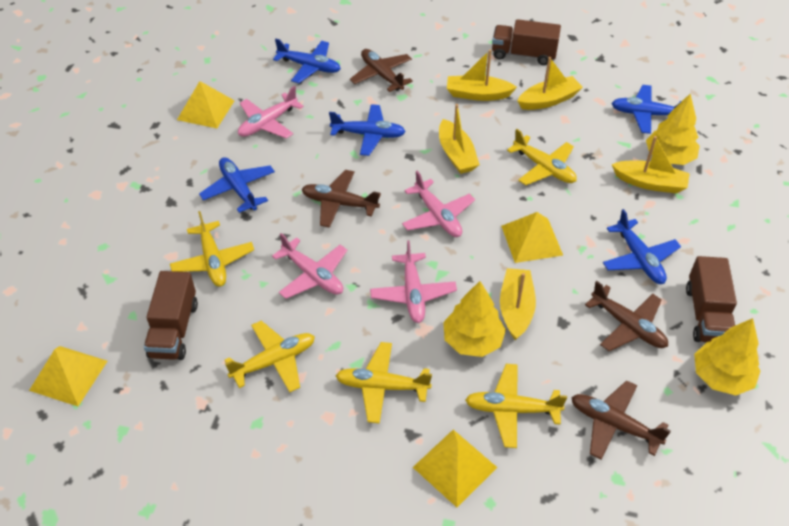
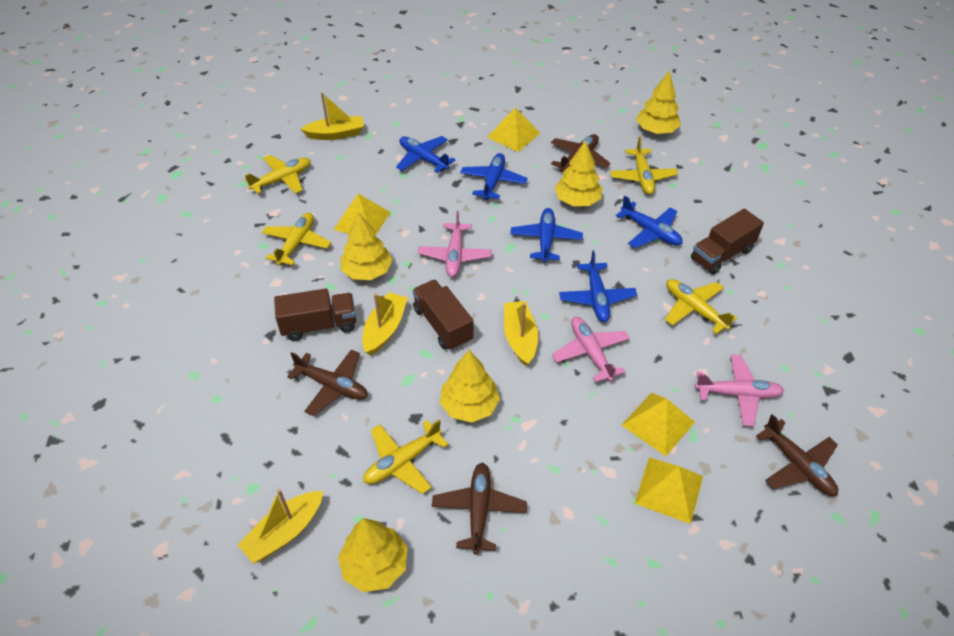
pink plane: [238,86,304,139] [272,233,348,299] [370,240,457,323] [402,171,475,237] = 4 -> [418,211,492,277] [552,317,630,383] [695,355,784,426] = 3
yellow boat: [439,104,480,174] [447,49,517,101] [500,268,536,340] [517,57,583,110] [612,136,690,194] = 5 -> [238,489,323,564] [301,92,364,140] [362,292,408,356] [504,301,538,366] = 4
yellow tree: [443,281,506,357] [646,94,700,165] [694,318,761,395] = 3 -> [338,518,408,592] [341,212,393,280] [440,350,500,422] [555,140,602,206] [636,70,681,134] = 5

